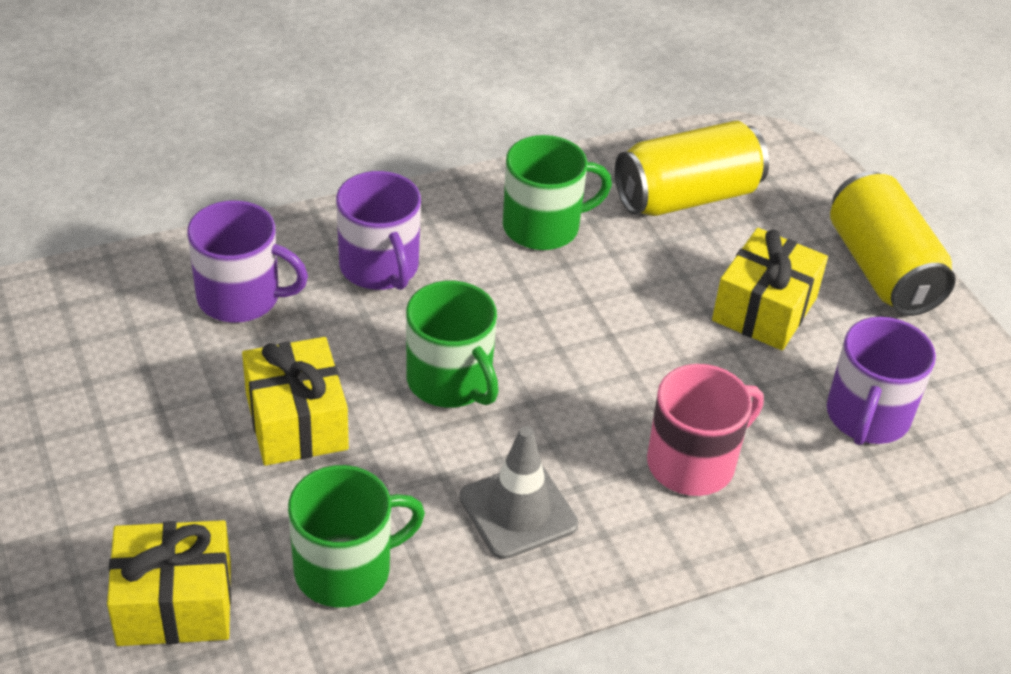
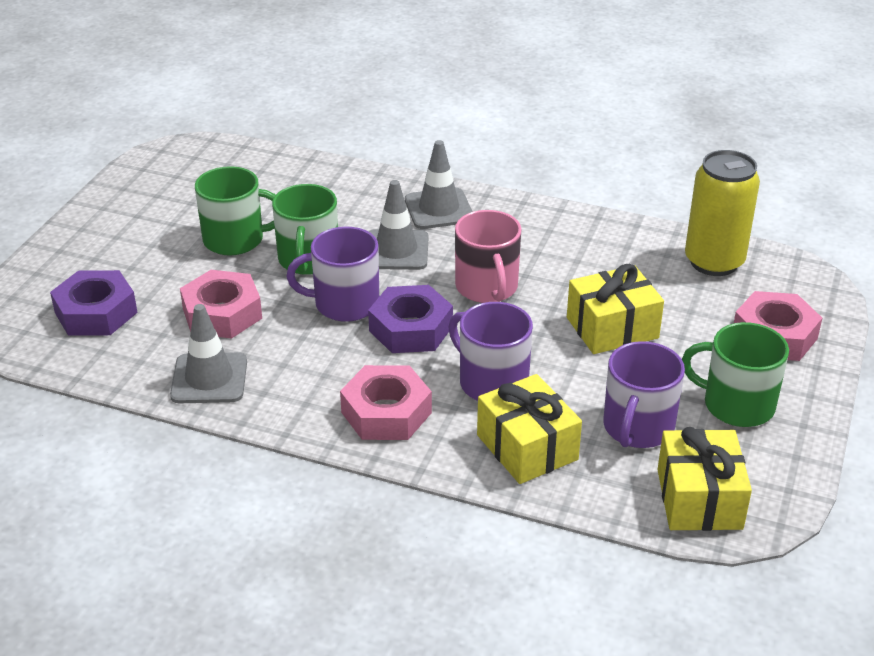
grey traffic cone: [459,426,579,559] = 1 -> [170,304,247,403] [368,180,429,270] [405,140,473,229] = 3
pink nut: none = 0 -> [180,270,262,338] [340,365,432,440] [734,291,822,361] = 3
purple nut: none = 0 -> [50,270,138,336] [368,285,453,353] = 2
yellow can: [615,120,769,216] [830,171,956,316] = 2 -> [685,150,760,276] = 1

